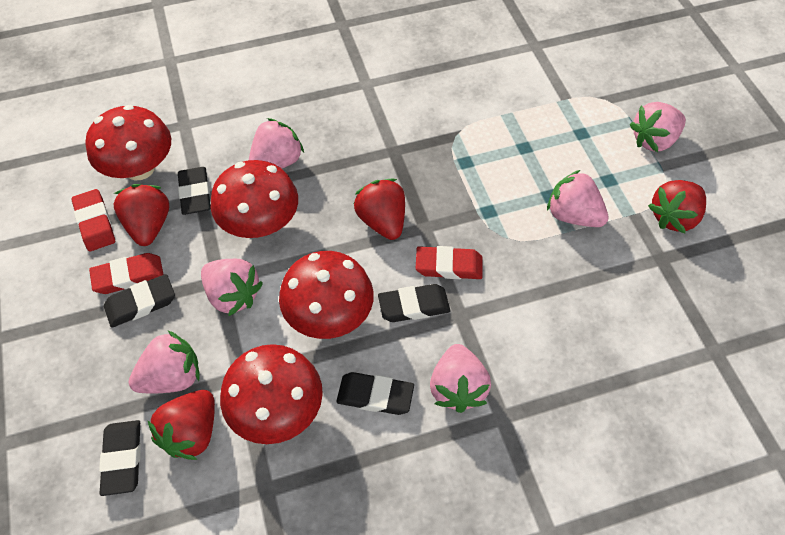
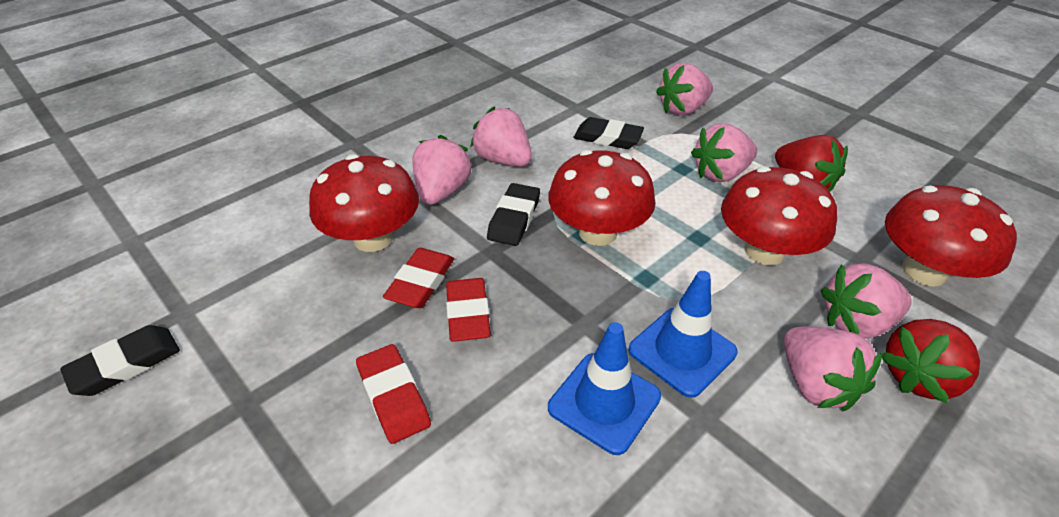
black eraser: [99,420,141,496] [104,274,175,328] [178,167,211,215] [336,372,414,415] [378,284,450,322] = 5 -> [60,325,180,396] [487,183,540,246] [573,117,644,149] = 3
blue traffic cone: none = 0 -> [548,322,661,455] [628,271,738,398] = 2
red strawberry: [114,184,169,246] [147,390,215,460] [354,179,405,240] [648,180,706,234] = 4 -> [775,135,848,192] [882,319,980,403] = 2

